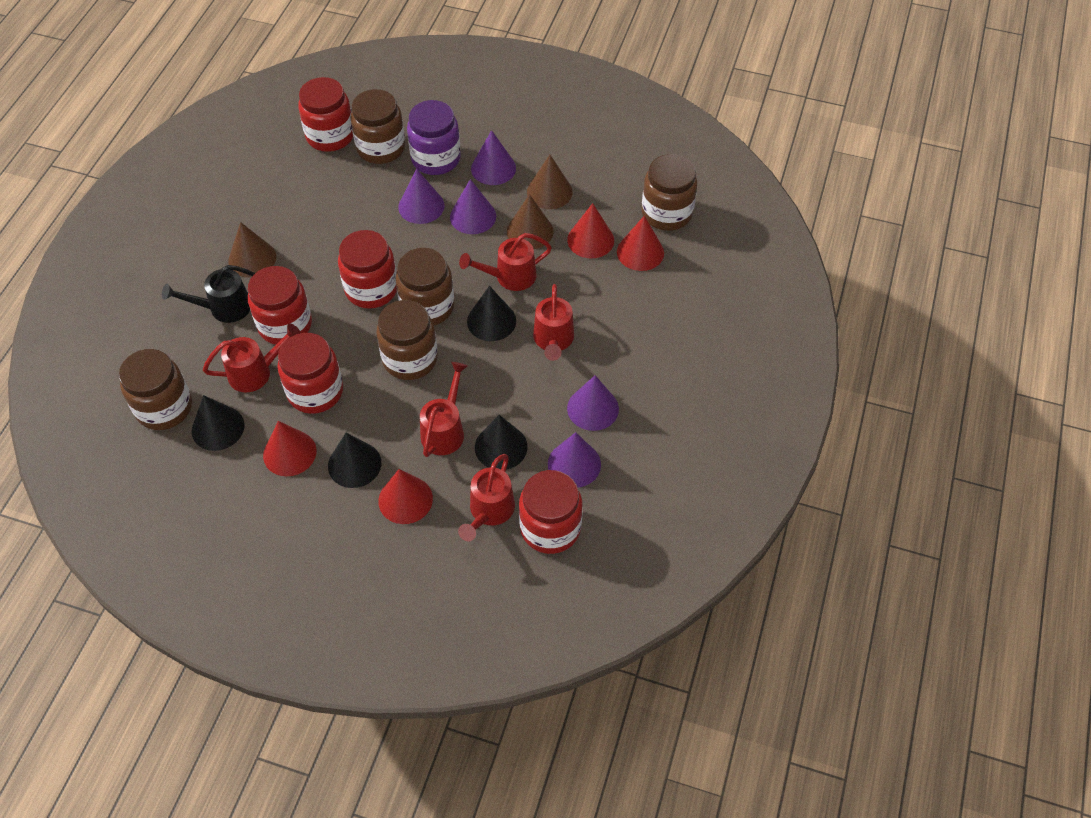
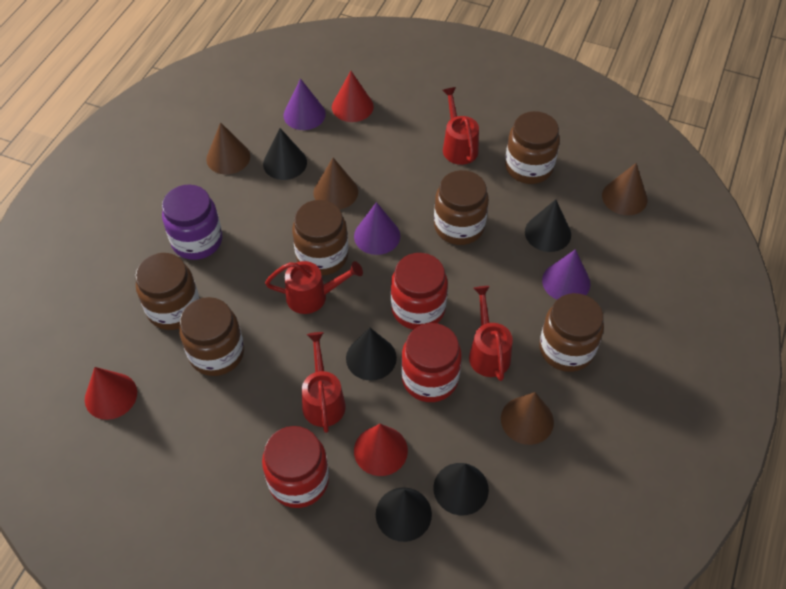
black cone: [192,395,245,451] [328,433,381,488] [467,286,516,341] [475,415,528,470] = 4 -> [263,128,307,180] [346,328,397,381] [376,487,432,542] [433,463,489,515] [525,199,571,252] = 5
black watering can: [162,265,255,323] = 1 -> none = 0
brown cone: [228,222,276,278] [507,194,554,249] [527,155,573,209] = 3 -> [206,122,250,174] [313,158,358,209] [501,392,554,445] [602,163,648,215] = 4
brown jar: [119,349,192,430] [350,89,405,164] [376,300,438,380] [396,248,455,325] [642,154,697,231] = 5 -> [135,253,200,330] [179,297,244,376] [292,200,348,276] [434,170,489,245] [505,111,560,184] [539,293,604,372] = 6
purple cone: [398,169,445,224] [450,179,496,234] [471,130,516,185] [548,432,601,488] [567,375,619,431] = 5 -> [283,78,326,130] [354,202,400,255] [542,249,590,300] = 3
red cone: [263,421,317,476] [378,469,433,524] [567,203,614,258] [617,216,664,271] = 4 -> [85,367,137,420] [332,71,374,122] [354,424,408,476] = 3
red jar: [248,266,312,345] [277,333,343,414] [298,77,353,152] [338,230,397,309] [519,470,582,554] = 5 -> [262,426,329,508] [391,253,448,330] [401,323,462,402] = 3
red watering can: [203,324,301,392] [420,362,467,457] [458,454,515,541] [459,233,552,291] [533,284,574,361] = 5 -> [265,261,363,314] [302,332,346,433] [442,87,479,165] [469,286,513,381] = 4

